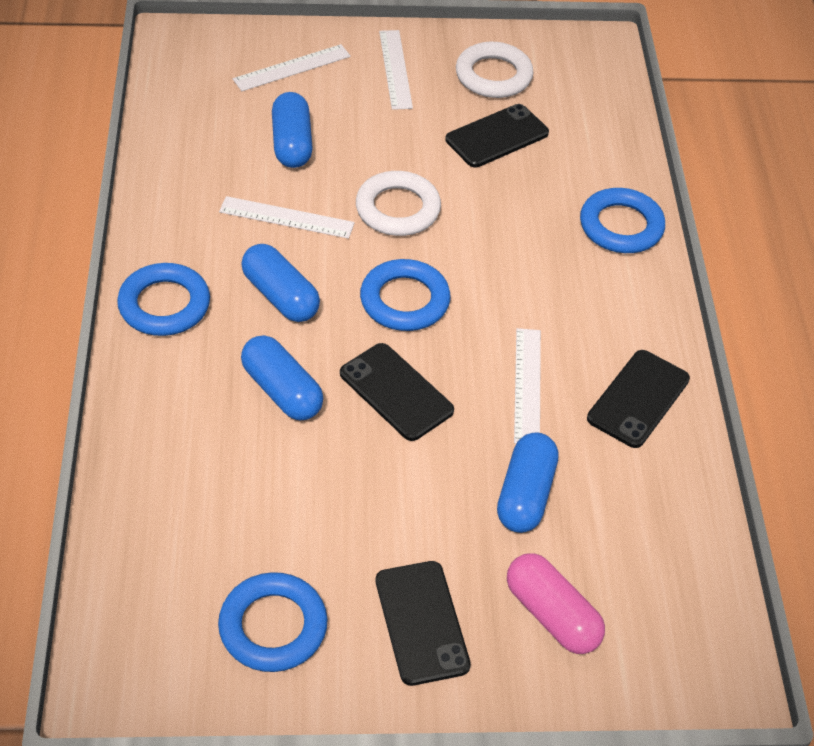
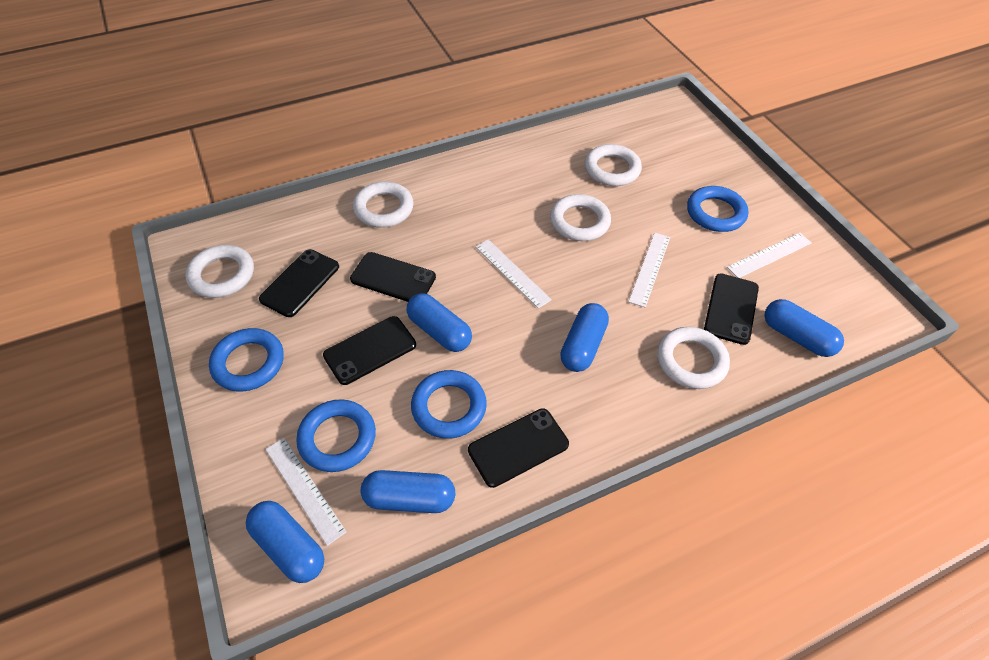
black phone: [340,343,454,441] [376,561,471,686] [445,104,549,168] [587,350,690,448] = 4 -> [259,249,339,317] [323,316,416,385] [350,252,436,302] [468,409,569,488] [704,273,759,345] = 5
blue capsule: [241,244,320,322] [241,335,323,421] [272,92,313,168] [497,432,559,533] = 4 -> [246,501,324,583] [361,470,455,513] [407,293,472,352] [560,303,609,372] [764,299,844,357] = 5
pink capsule: [507,553,605,654] = 1 -> none = 0
white ring: [356,171,441,236] [456,42,533,98] = 2 -> [185,245,254,298] [353,181,414,228] [550,194,611,241] [585,144,642,186] [657,327,730,389] = 5

